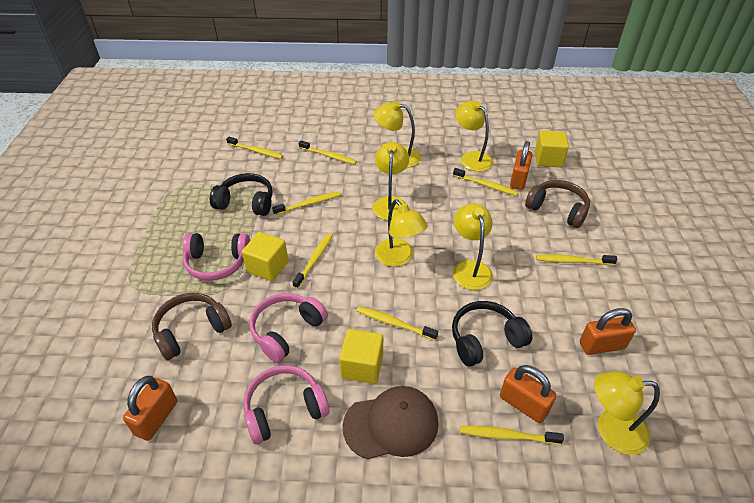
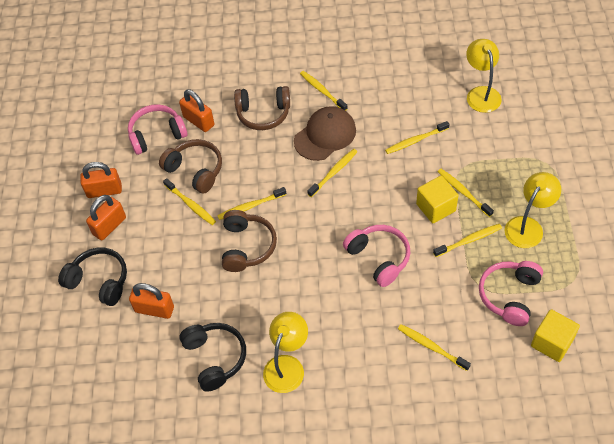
brown headphones: [152,293,232,360] [525,180,590,228] = 2 -> [159,139,222,194] [222,210,277,272] [234,86,290,130] = 3
yellow cube: [242,232,289,281] [339,329,383,384] [535,130,569,167] = 3 -> [416,176,459,223] [531,309,580,362] = 2
yellow lamp: [372,142,409,220] [374,101,421,168] [375,200,428,267] [453,204,493,290] [455,101,494,172] [594,371,660,455] = 6 -> [263,312,308,393] [466,39,502,113] [504,172,561,248] = 3

